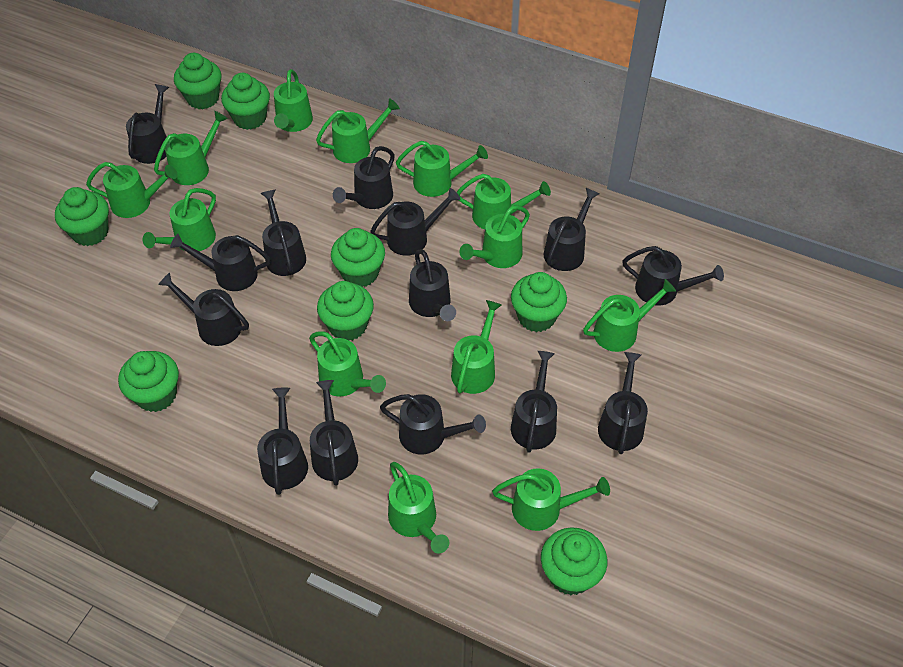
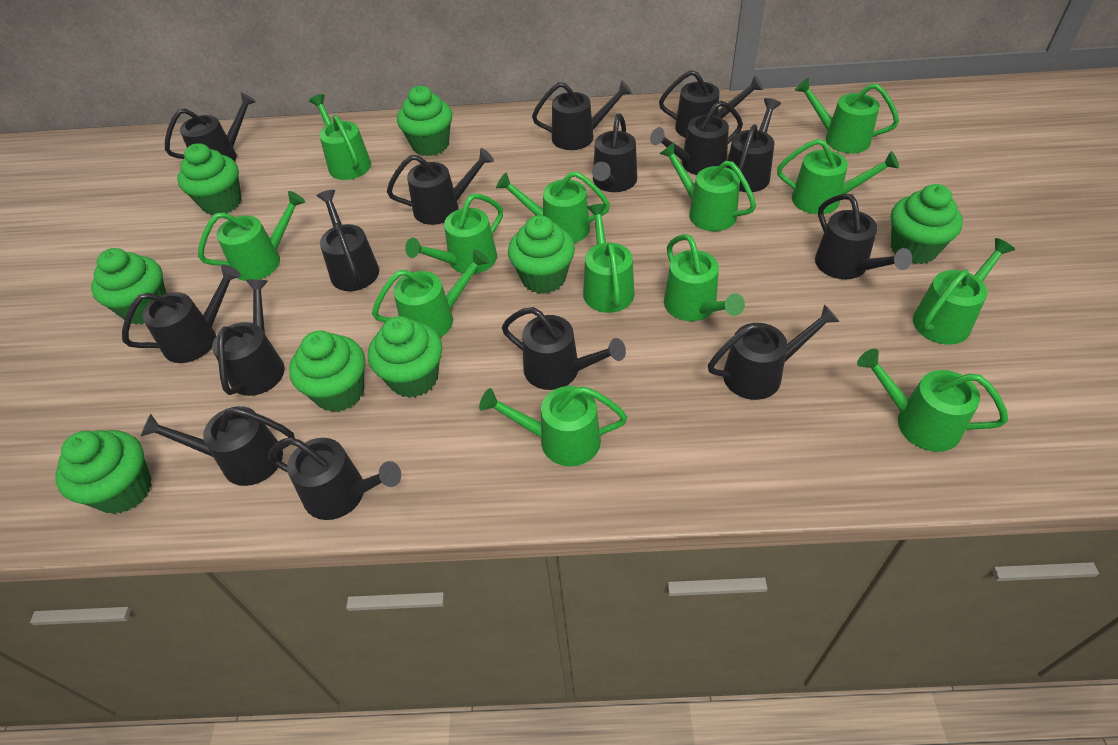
black watering can: [126,84,169,164] [158,273,249,346] [170,234,270,291] [257,388,308,495] [261,190,306,276] [310,380,358,486] [333,146,395,209] [370,188,460,256] [380,394,486,455] [409,249,456,321] [511,351,557,453] [544,188,599,271] [598,352,648,454] [622,246,724,306] = 14 -> [122,264,241,363] [141,406,295,486] [165,92,256,162] [212,279,285,396] [268,437,401,520] [317,190,379,291] [387,148,494,225] [502,307,626,390] [532,80,632,150] [592,114,637,192] [650,101,743,175] [659,70,763,138] [708,304,840,400] [726,98,781,192] [815,194,912,279] = 15

